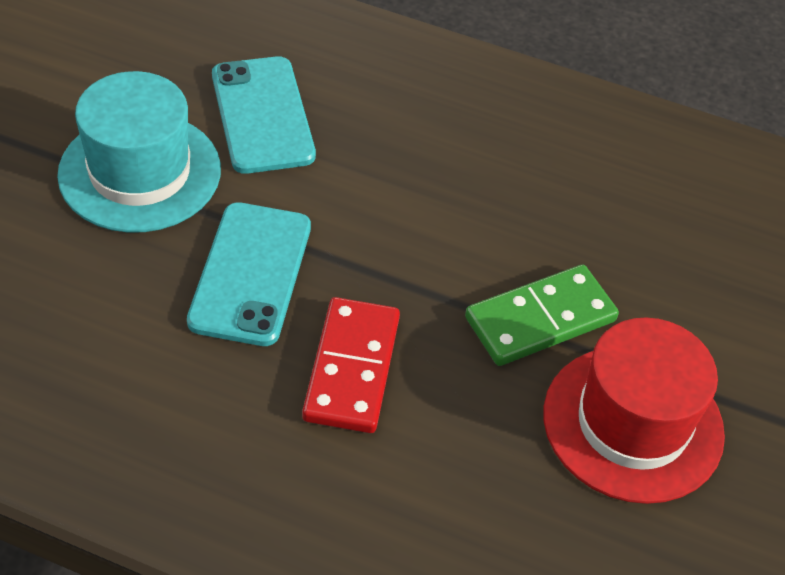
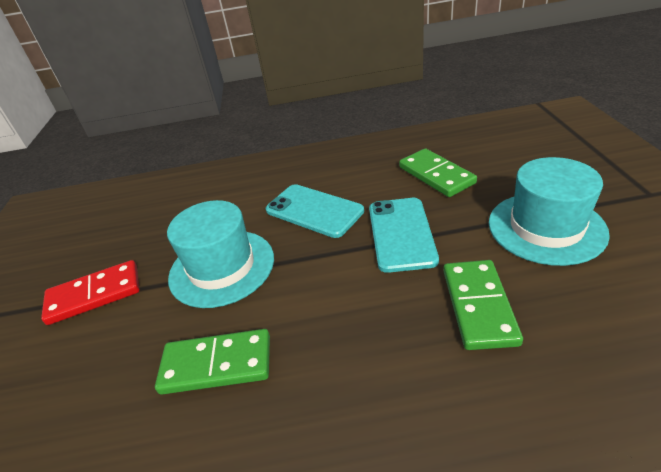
green domino: [465,265,619,366] = 1 -> [155,329,270,395] [399,148,477,197] [443,260,523,350] = 3
red hat: [544,317,725,504] = 1 -> none = 0
turquoise hat: [57,71,221,233] = 1 -> [167,200,274,308] [489,157,610,266] = 2

